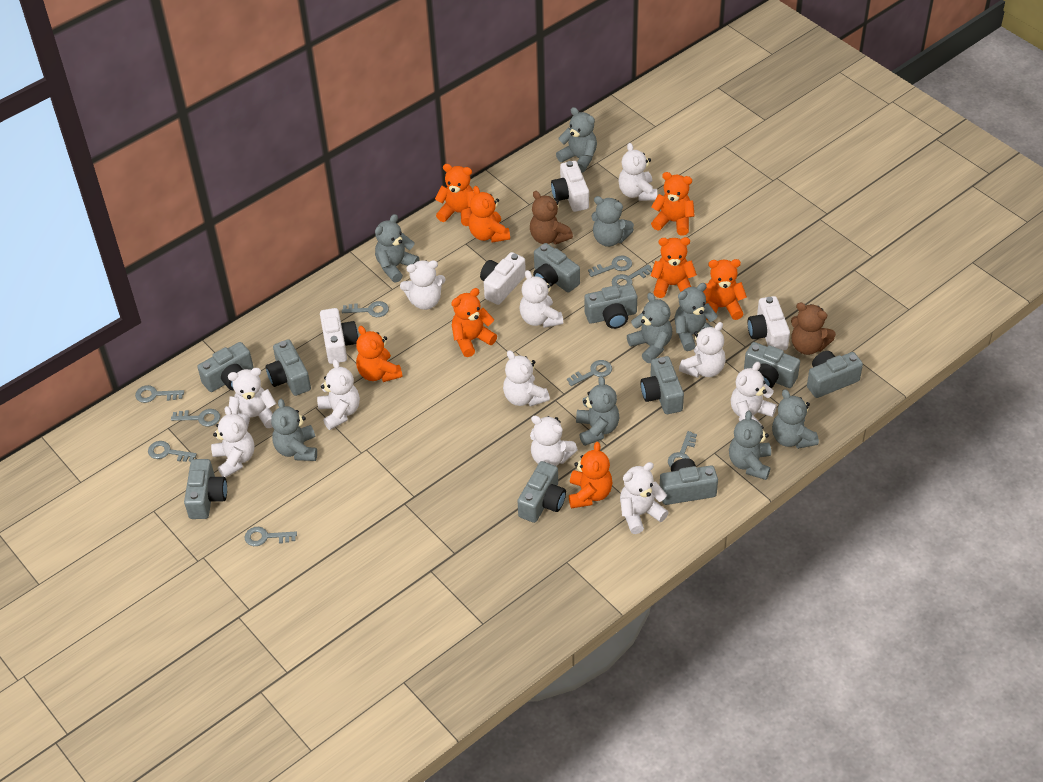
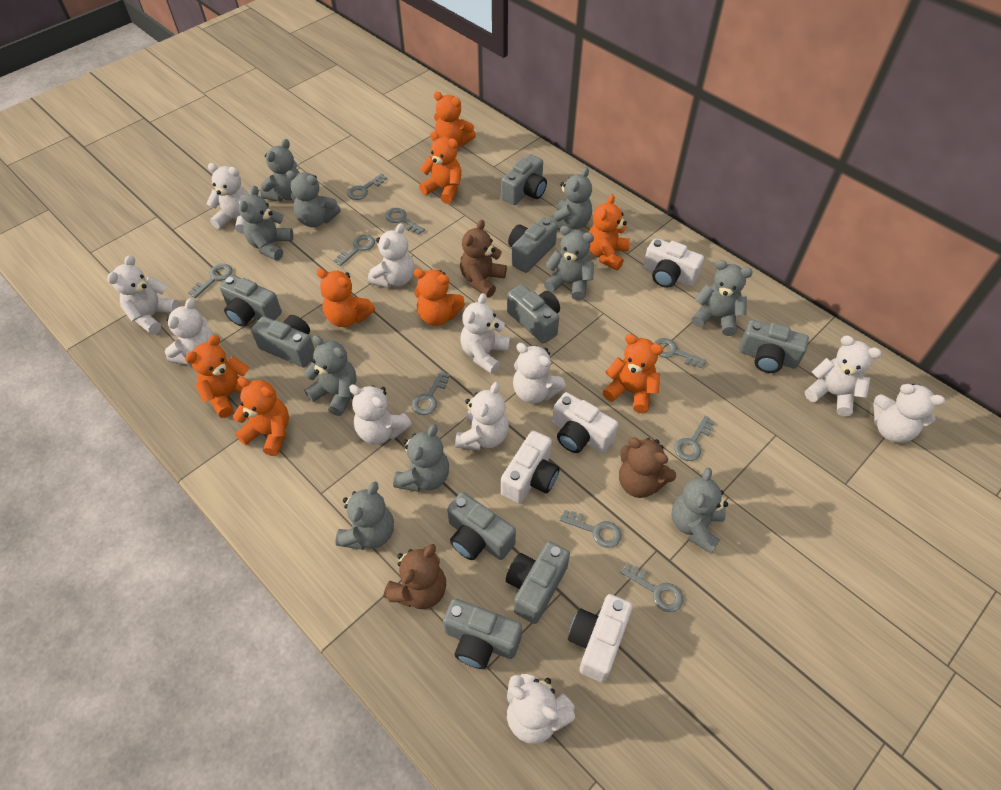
brown teddy bear: [530,191,573,245] [791,302,836,355] = 2 -> [384,544,446,609] [460,220,507,298] [619,437,676,498] = 3
grey camera: [184,459,227,519] [197,342,253,392] [266,339,311,396] [518,461,566,523] [533,243,580,292] [584,285,637,329] [640,356,684,414] [659,458,718,505] [744,342,800,389] [807,351,863,398] = 10 -> [219,275,282,327] [251,315,315,368] [443,598,522,669] [447,492,516,560] [501,154,547,205] [506,541,570,624] [507,284,560,344] [508,217,557,273] [739,320,809,373] = 9
grey teddy bear: [271,399,317,461] [375,214,420,283] [556,107,597,173] [576,376,619,446] [592,196,634,247] [627,293,672,363] [675,283,718,351] [729,410,771,480] [772,389,819,449] = 9 -> [239,186,293,261] [260,139,300,202] [286,170,341,227] [304,335,356,416] [335,482,394,550] [393,424,449,492] [544,226,594,301] [549,167,592,230] [671,468,728,554] [692,260,753,336] = 10

